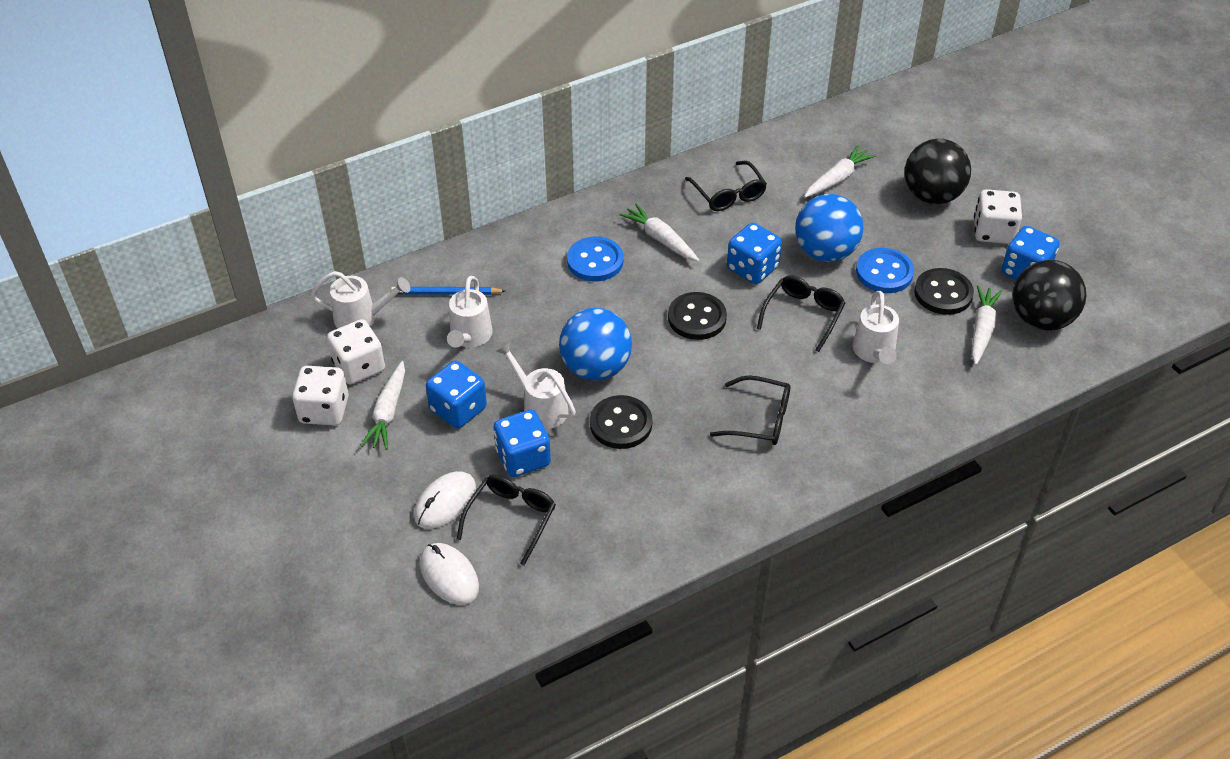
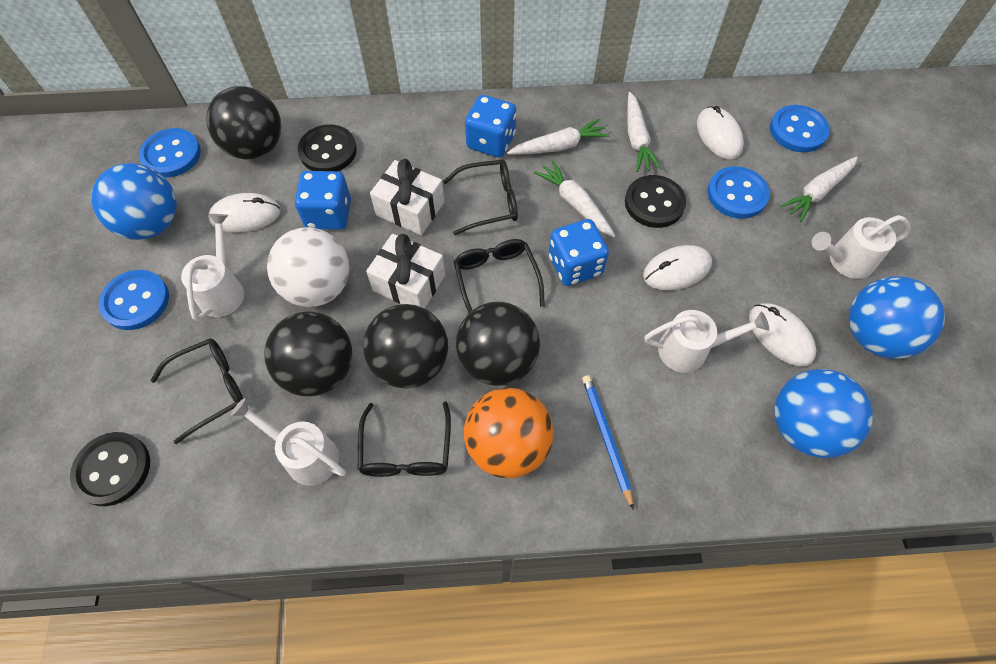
black ball: [904,139,971,204] [1013,260,1087,331] = 2 -> [206,86,282,159] [264,311,352,396] [363,304,448,388] [456,302,540,386] = 4
blue ball: [559,308,632,381] [795,194,863,262] = 2 -> [91,163,177,240] [774,369,873,458] [849,276,945,359] = 3
blue button: [567,237,623,281] [856,248,914,293] = 2 -> [99,270,169,330] [139,128,201,178] [707,166,770,219] [770,105,830,152] = 4
blue dice: [426,361,487,428] [494,410,551,477] [727,223,782,284] [1001,226,1060,280] = 4 -> [295,171,351,230] [465,95,516,157] [549,219,609,286] = 3
orange ball: none = 0 -> [464,388,554,478] = 1
white ball: none = 0 -> [267,227,349,307] = 1
white dice: [292,366,349,425] [327,319,385,384] [974,189,1022,244] = 3 -> none = 0
white gift: none = 0 -> [366,234,445,308] [370,159,444,235] = 2
white mouse: [414,471,476,529] [420,543,479,605] = 2 -> [208,193,281,232] [643,245,712,290] [697,106,744,159] [749,303,817,366] = 4

